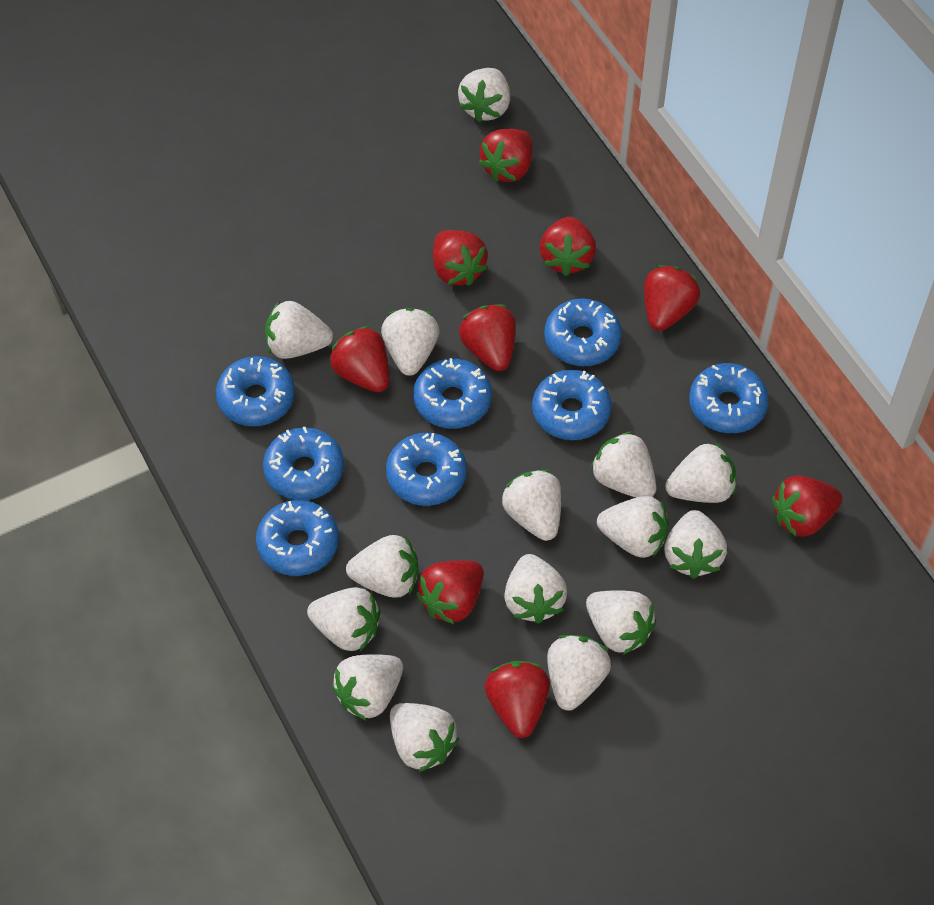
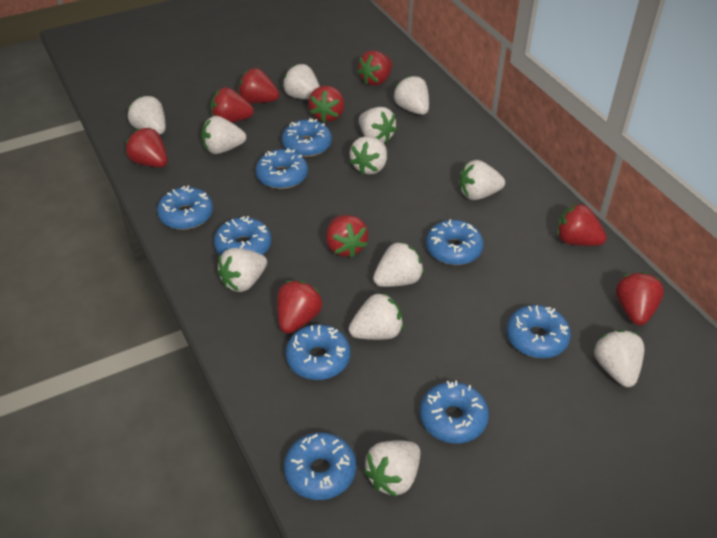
blue donut: [216,356,295,426] [256,500,339,576] [263,427,344,500] [386,433,467,506] [413,358,492,429] [532,370,611,440] [544,298,622,366] [689,363,769,433] = 8 -> [157,186,213,230] [214,216,271,256] [255,148,308,189] [282,118,332,157] [284,432,356,500] [286,324,350,380] [420,381,489,443] [426,219,484,265] [506,305,571,358] = 9
white strawberry: [265,301,333,359] [307,587,380,651] [332,654,403,721] [346,535,418,598] [381,308,440,376] [390,703,459,772] [458,68,510,122] [502,470,561,541] [504,554,568,624] [547,635,611,711] [586,590,656,655] [590,432,657,497] [597,496,669,558] [664,510,727,579] [665,443,736,503] = 15 -> [128,96,166,135] [201,116,246,154] [217,248,267,292] [282,64,320,100] [349,292,403,340] [350,136,387,175] [359,107,397,143] [363,440,420,497] [373,241,424,287] [393,75,429,115] [459,160,505,200] [594,330,645,387] = 12

